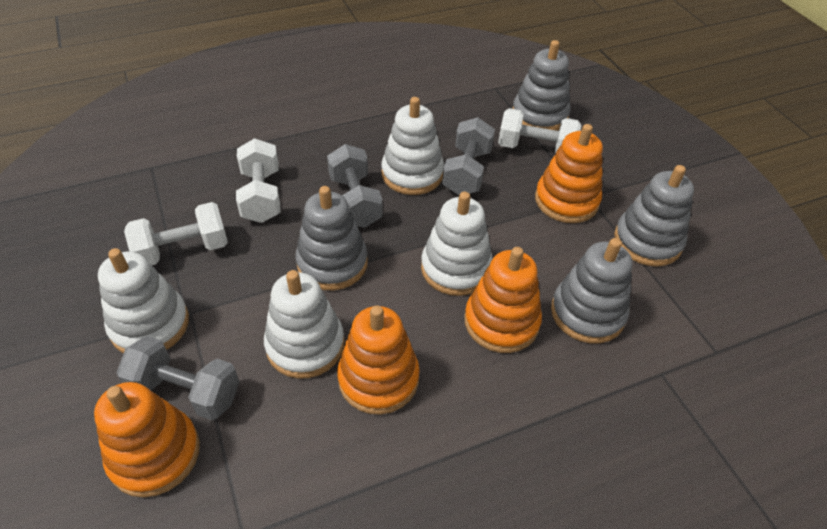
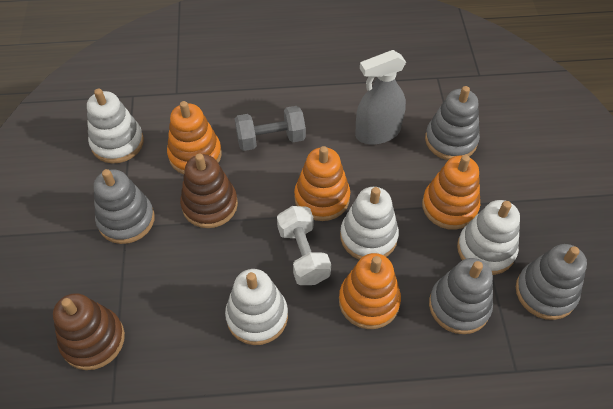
brown stacking toy: none = 0 -> [53,293,125,370] [180,153,238,228] = 2
grey dumbbell: [117,336,239,420] [327,144,383,228] [442,118,495,195] = 3 -> [235,106,306,151] = 1
grey spray bottle: none = 0 -> [355,50,406,145] = 1
white dumbbell: [124,202,228,265] [236,138,281,223] [498,108,581,154] = 3 -> [277,206,331,285] = 1

